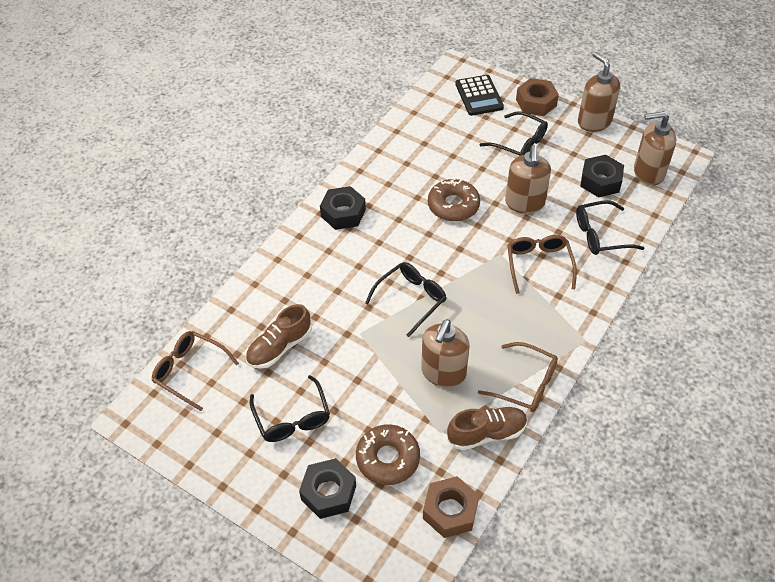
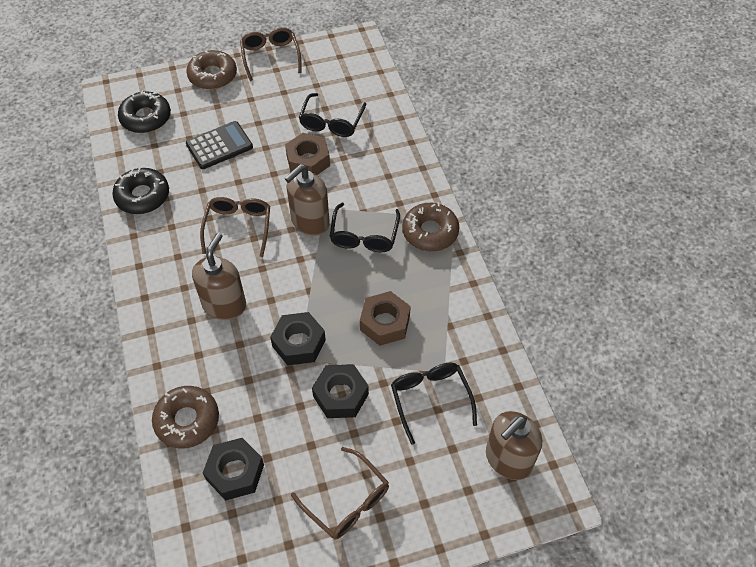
black donut: none = 0 -> [112,168,169,214] [118,90,171,133] = 2
black glasses: [249,375,330,442] [365,262,446,337] [480,112,548,156] [576,200,644,255] = 4 -> [299,93,366,137] [330,203,400,252] [391,363,477,445] = 3
brown donut: [356,424,420,485] [428,178,480,222] = 2 -> [152,386,219,449] [186,50,237,90] [402,202,459,251] = 3
brown shoe: [245,304,312,368] [447,407,527,450] = 2 -> none = 0
brown soap dispenser: [421,319,470,388] [505,145,551,214] [578,52,620,132] [634,111,676,185] = 4 -> [192,233,246,320] [285,164,330,236] [486,411,542,480] = 3

